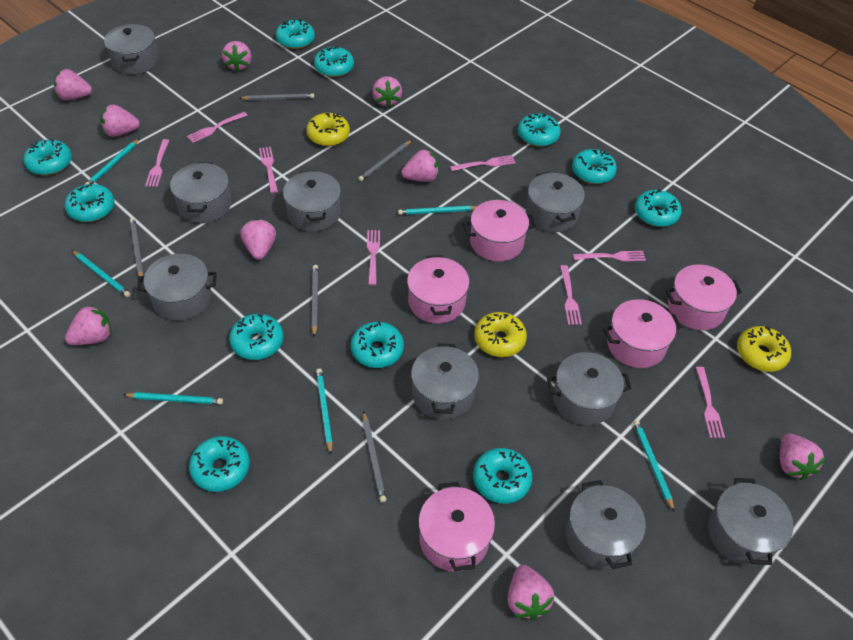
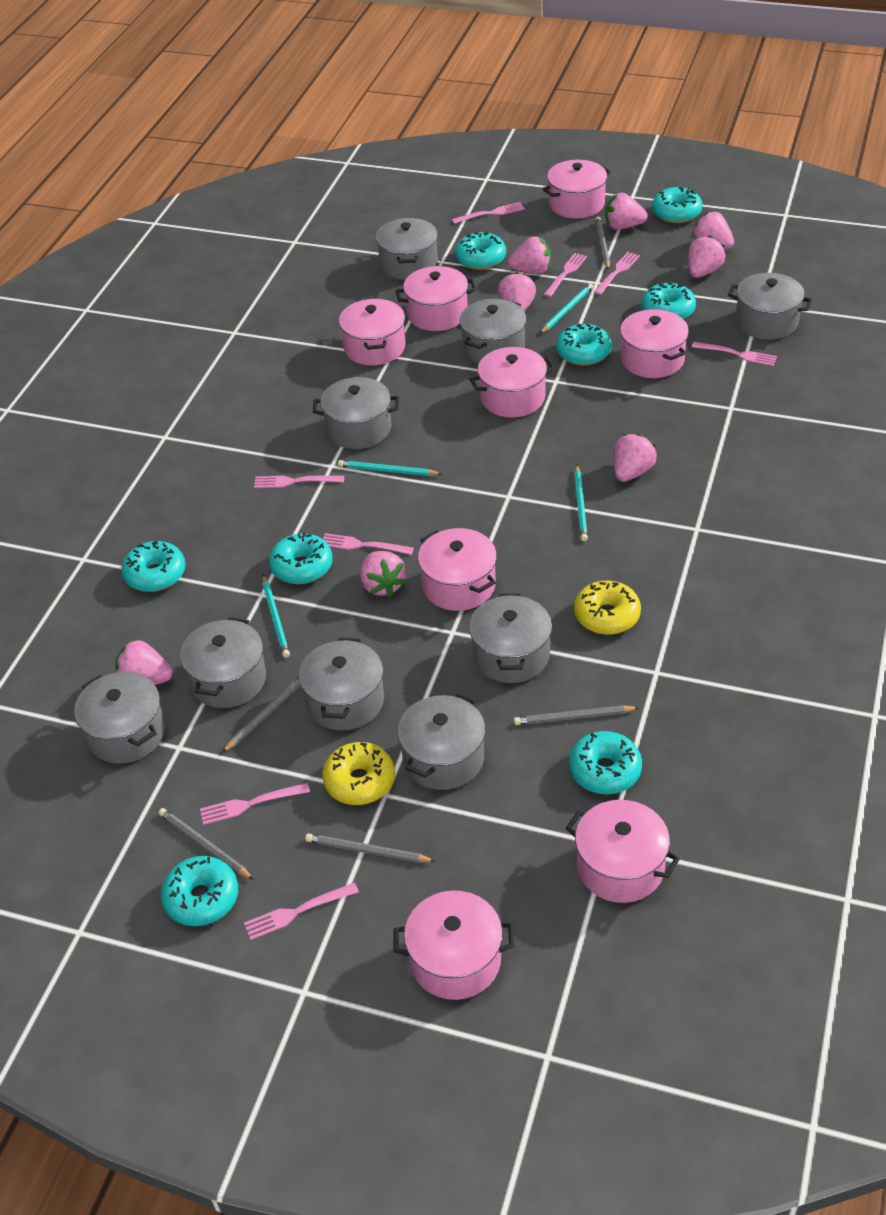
pink pot: [407,255,470,323] [418,482,495,572] [463,200,536,262] [603,299,682,368] [666,264,742,330] = 5 -> [339,299,406,366] [394,890,514,1000] [396,266,476,331] [418,528,497,611] [469,347,555,418] [543,160,611,218] [566,800,680,903] [620,309,689,378] = 8
pink strawberry: [54,69,92,100] [65,305,112,345] [100,104,140,137] [222,41,252,72] [240,218,276,260] [372,76,402,108] [401,149,439,182] [508,565,554,620] [780,434,826,480] = 9 -> [115,639,173,685] [360,551,406,597] [498,272,536,311] [508,236,551,274] [605,193,648,230] [614,434,657,482] [688,235,725,278] [692,212,734,249] = 8
turquoise donut: [24,139,72,175] [65,183,115,222] [189,436,250,492] [229,314,283,360] [276,19,315,49] [314,46,354,77] [351,321,404,368] [473,448,532,504] [518,113,561,147] [572,149,617,184] [635,189,682,227] = 11 -> [122,540,186,592] [161,856,238,926] [269,532,333,584] [455,232,506,270] [556,323,612,366] [569,731,642,794] [642,282,696,319] [652,187,703,223] = 8
turquoise pencil: [72,250,130,297] [85,139,139,185] [123,392,223,405] [316,368,333,454] [398,205,477,215] [633,420,674,511] = 6 -> [262,575,290,658] [338,460,442,476] [540,283,593,334] [574,465,588,541] = 4
yellow donut: [306,113,350,146] [474,312,527,357] [737,326,791,372] = 3 -> [322,742,395,805] [574,581,641,635] = 2

